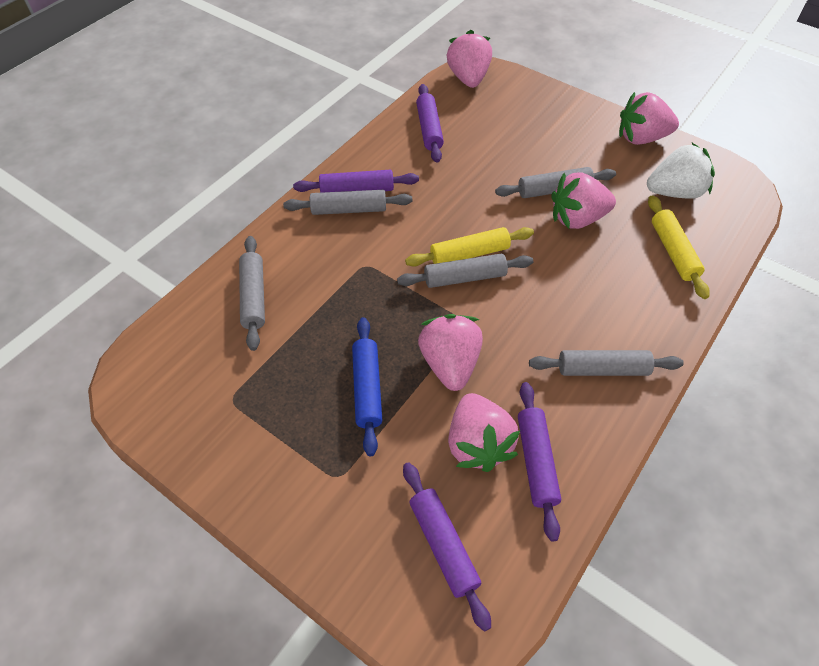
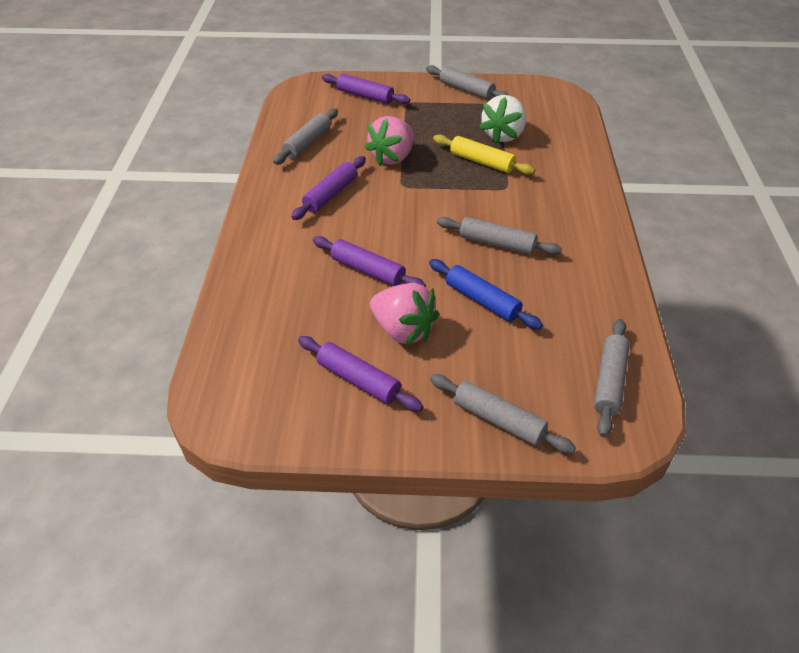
pink strawberry: [418,314,483,391] [447,30,492,88] [448,393,520,472] [551,172,616,229] [619,92,679,145] = 5 -> [365,116,414,166] [370,283,439,346] = 2
yellow rolling pin: [405,227,534,267] [648,195,710,299] = 2 -> [433,135,535,175] = 1

